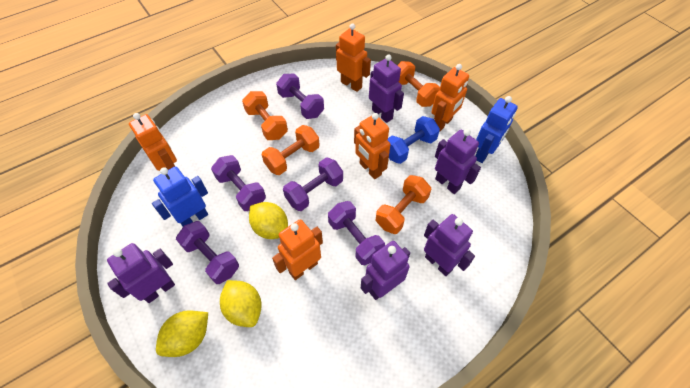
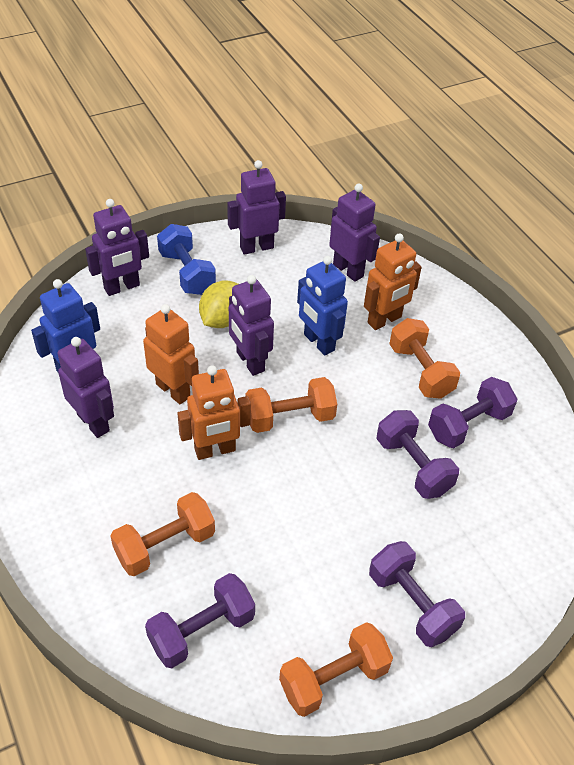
orange robot: [129,113,177,171] [272,219,323,280] [336,24,371,92] [354,113,391,179] [431,64,469,132] = 5 -> [143,304,199,404] [177,365,251,460] [364,233,422,330] = 3
purple dumbbell: [176,221,239,284] [211,155,266,211] [276,74,324,119] [283,158,343,211] [328,201,385,265] = 5 -> [145,573,255,668] [369,541,465,647] [377,410,459,499] [428,377,517,448] = 4
yellow lemon: [156,310,208,357] [220,280,262,327] [249,202,288,239] = 3 -> [199,281,238,328] = 1

